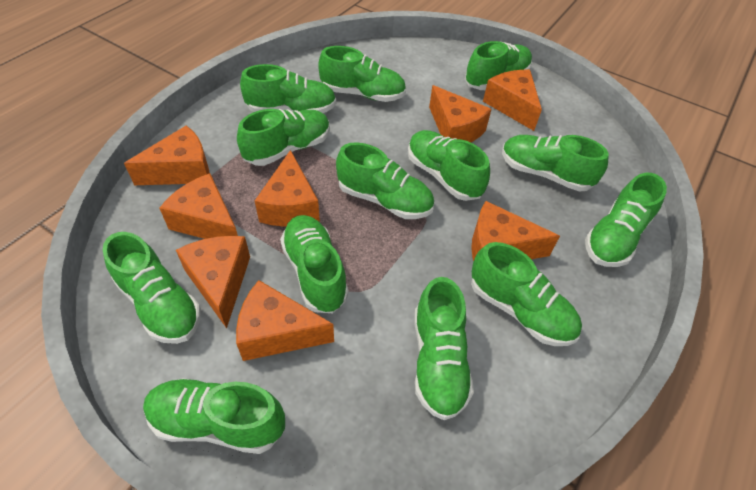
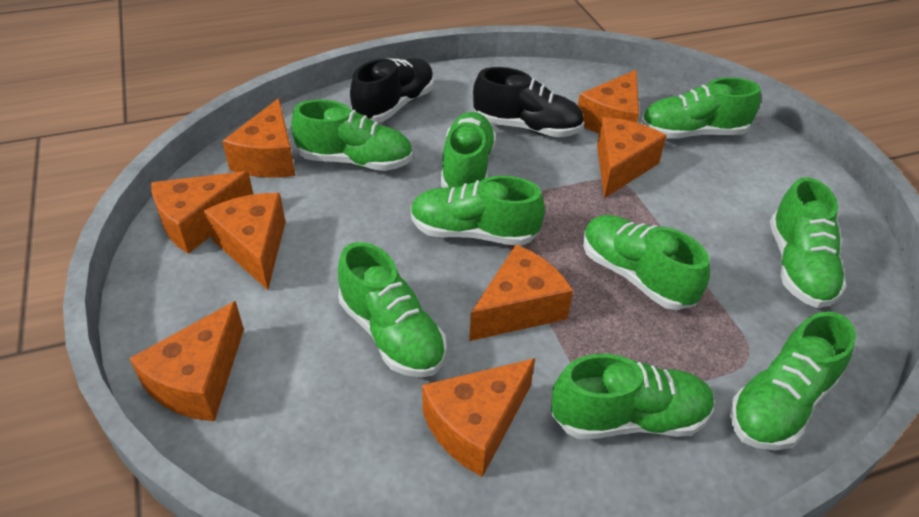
black shoe: none = 0 -> [350,58,434,122] [473,67,584,137] = 2
green shoe: [103,232,201,344] [143,378,285,454] [237,109,330,166] [240,64,336,113] [280,215,349,313] [319,46,406,102] [336,142,434,219] [408,130,490,201] [415,277,474,420] [465,41,532,90] [471,242,582,346] [502,135,609,192] [585,173,667,267] = 13 -> [291,100,413,171] [338,242,447,377] [411,176,545,246] [441,112,496,188] [551,354,715,439] [583,215,710,310] [641,77,761,139] [730,311,856,451] [770,177,847,308] = 9

